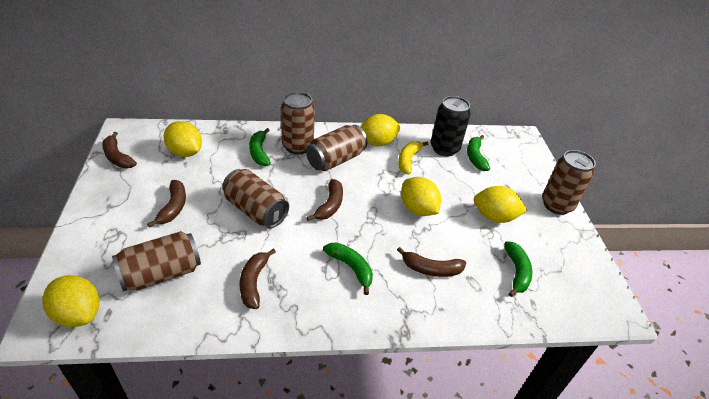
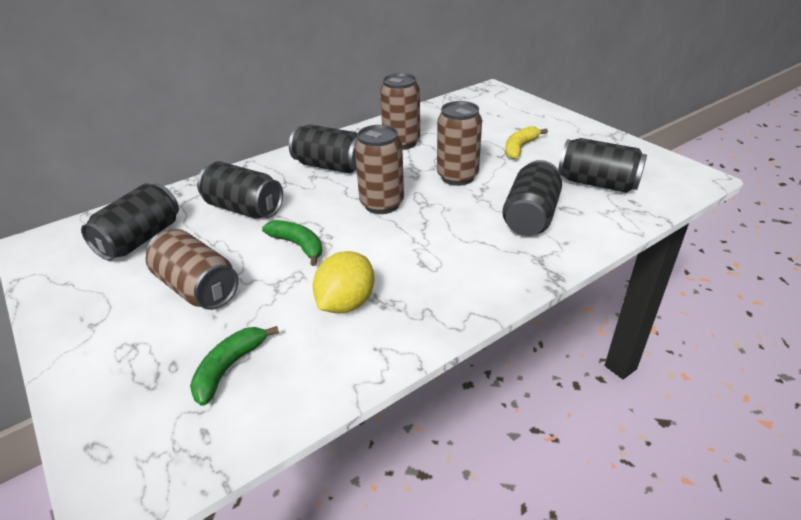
black can: [431,96,471,157] = 1 -> [81,183,179,261] [197,162,283,219] [289,124,358,173] [502,160,562,236] [558,138,647,193] = 5
brown banana: [102,132,137,168] [147,180,186,228] [240,248,276,309] [306,179,343,221] [397,247,466,277] = 5 -> none = 0
brown can: [112,231,201,291] [222,169,289,228] [281,92,315,155] [306,125,367,171] [542,150,596,215] = 5 -> [146,229,239,310] [355,125,404,214] [380,73,420,150] [437,101,482,186] = 4
green banana: [249,128,271,166] [323,243,373,295] [467,135,490,171] [504,241,532,297] = 4 -> [190,326,279,406] [262,220,322,266] = 2
yellow lemon: [42,275,100,327] [163,121,202,157] [361,114,400,146] [401,177,441,216] [474,186,527,223] = 5 -> [313,251,375,313] = 1

